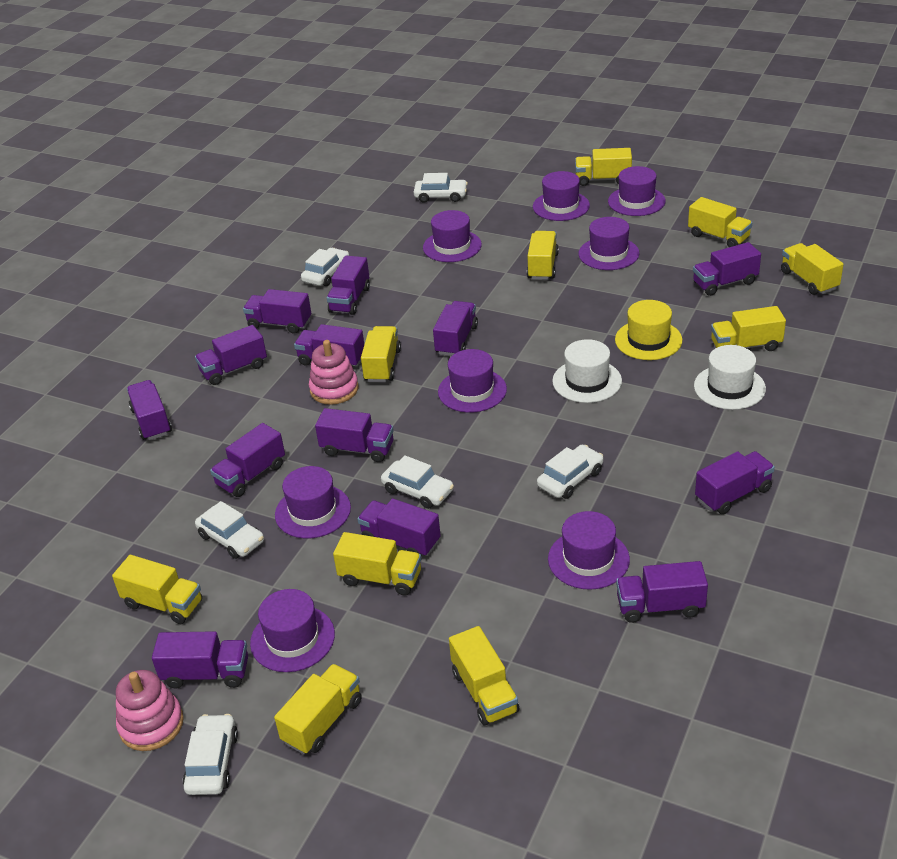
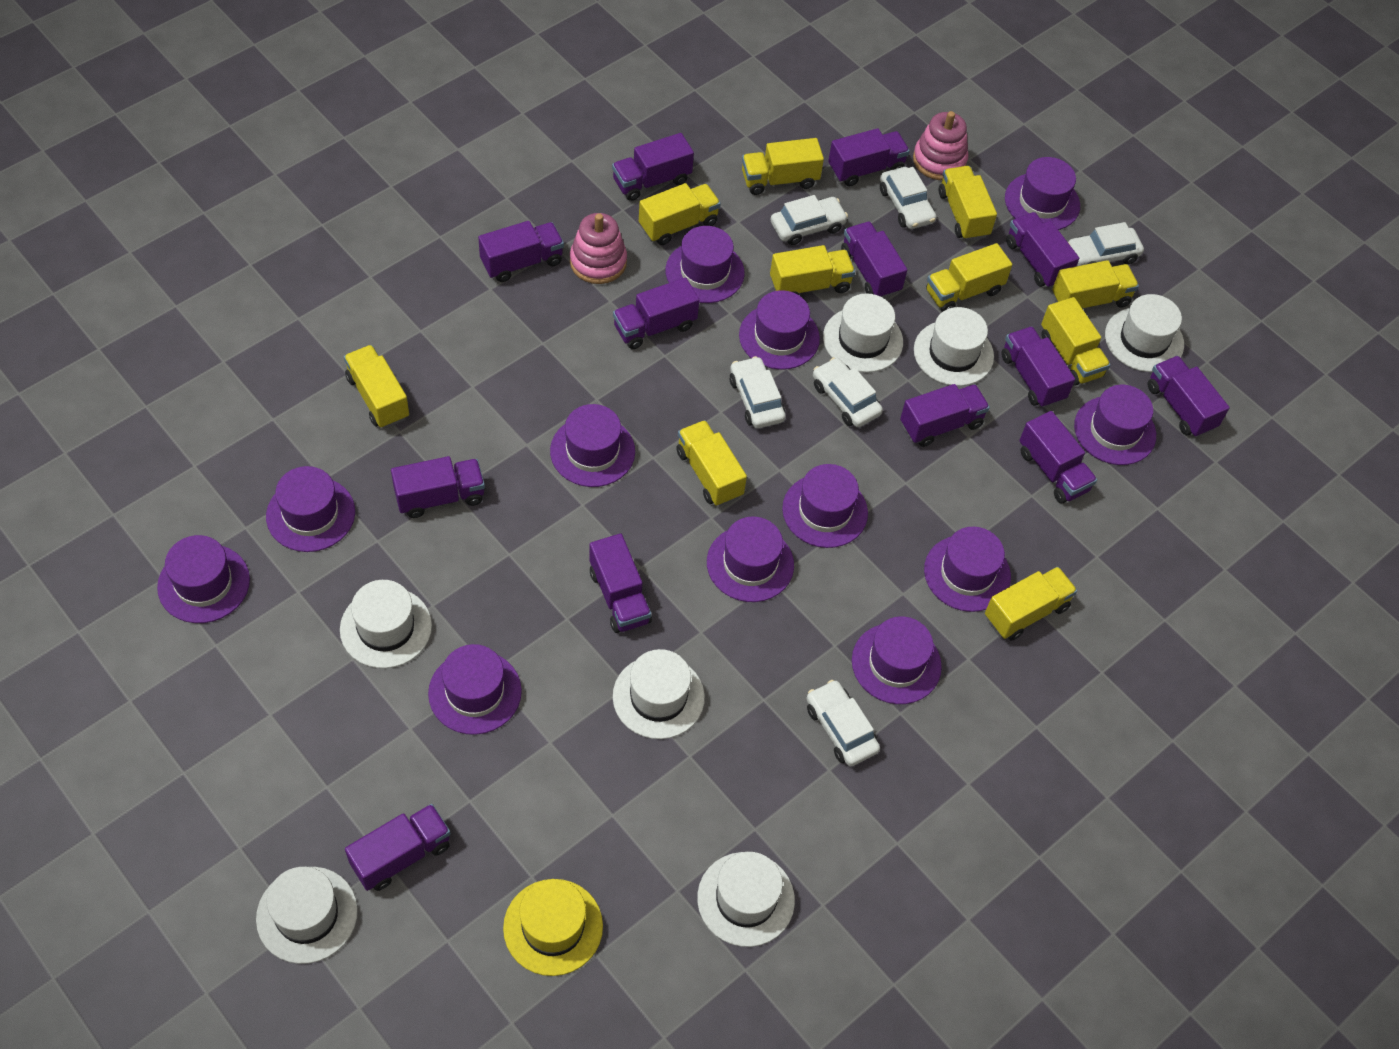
purple hat: [250,589,335,672] [275,466,351,539] [423,210,482,262] [438,349,507,413] [533,171,590,221] [548,511,630,590] [579,217,639,270] [608,166,666,216] = 8 -> [157,535,250,623] [266,466,355,552] [428,644,522,735] [550,404,635,487] [665,226,745,303] [707,517,794,602] [739,290,820,370] [782,464,868,548] [852,616,942,704] [924,527,1011,612] [1005,157,1080,230] [1074,385,1156,465] = 12
white hat: [552,339,622,403] [694,345,766,410] = 2 -> [256,867,358,964] [340,580,432,668] [613,649,705,739] [697,852,795,947] [823,293,903,372] [914,307,994,386] [1105,294,1184,372] = 7

